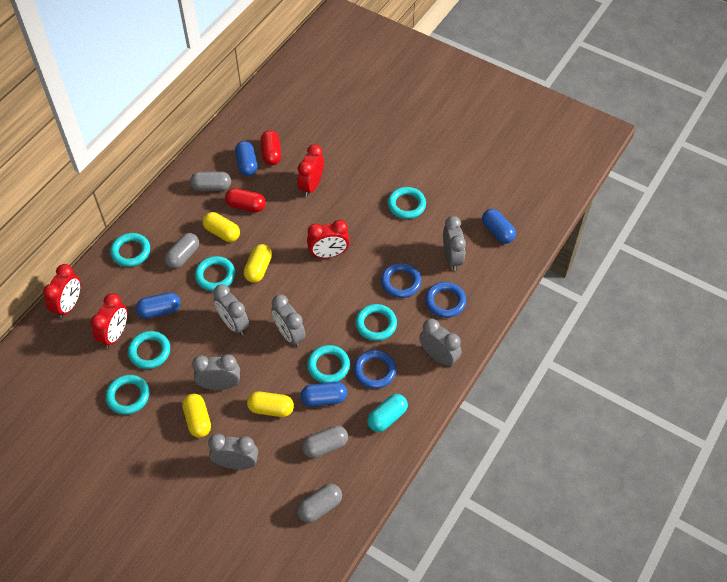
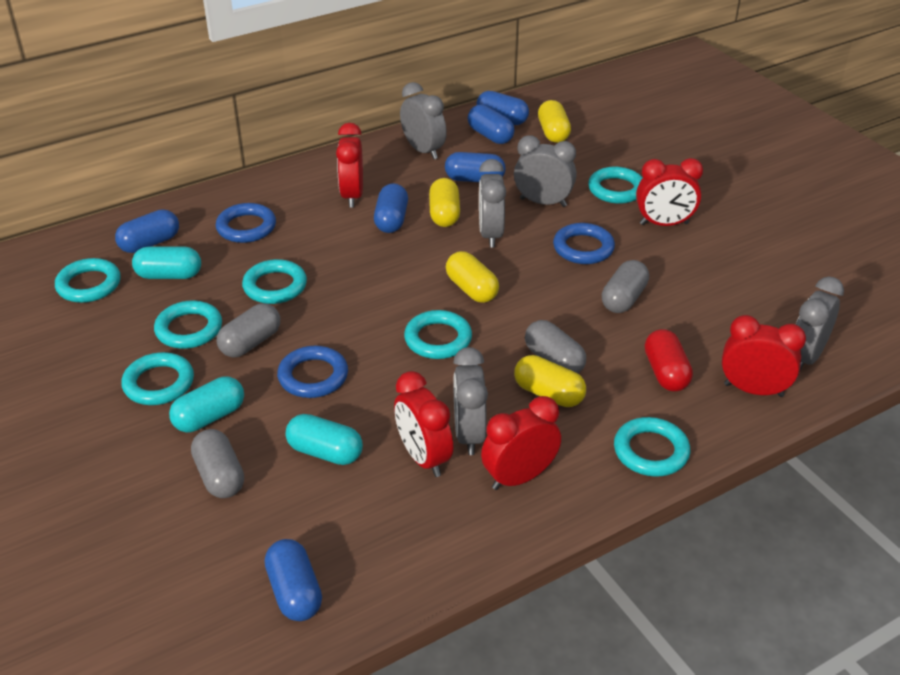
blue capsule: [136,292,181,319] [235,141,258,176] [300,382,347,407] [482,209,516,244] = 4 -> [115,209,179,253] [265,539,322,621] [374,183,408,233] [445,152,506,182] [468,104,515,144] [476,91,529,125] = 6
grey clock: [192,354,240,390] [208,434,258,469] [213,284,249,335] [271,294,306,347] [419,318,462,367] [443,216,466,271] = 6 -> [400,82,447,159] [453,347,488,455] [479,159,506,248] [514,135,576,207] [796,276,844,370] = 5
red capsule: [225,188,266,212] [261,130,281,165] = 2 -> [645,329,693,391] = 1
red clock: [43,264,81,319] [90,293,127,348] [297,144,324,197] [307,220,350,258] = 4 -> [336,123,363,208] [394,371,453,477] [481,396,561,490] [636,158,703,226] [722,315,806,397] = 5
turquoise capsule: [367,394,408,432] = 1 -> [132,247,201,279] [169,376,244,432] [286,414,363,465] = 3

